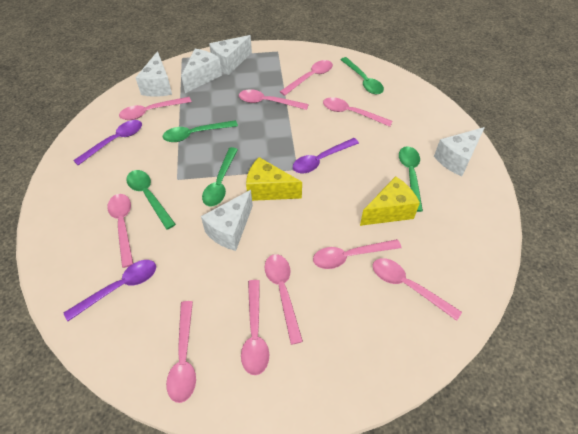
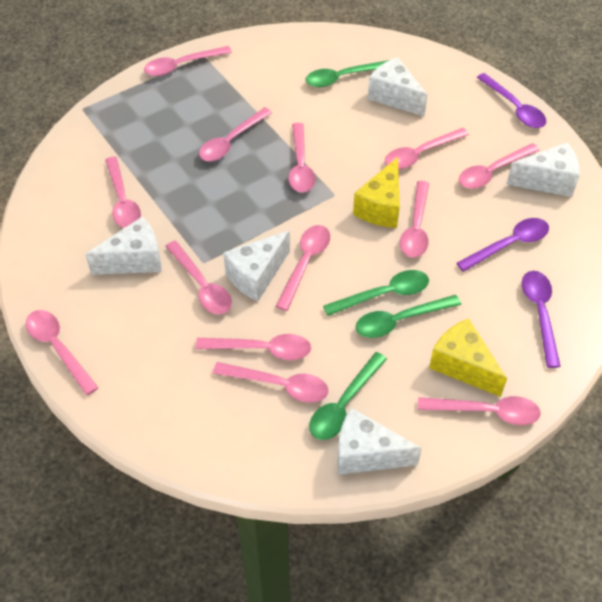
green spoon: [126,170,176,230] [163,120,238,142] [202,147,238,206] [340,57,384,95] [399,146,423,212] = 5 -> [305,60,389,87] [309,352,387,440] [323,270,429,316] [356,295,461,338] = 4
pink spoon: [107,194,133,268] [119,97,192,120] [166,301,196,403] [239,89,309,110] [241,280,269,375] [264,254,303,345] [280,60,333,96] [313,239,401,269] [323,97,393,127] [373,258,462,321] = 10 -> [26,310,98,396] [105,157,141,228] [144,46,232,76] [165,241,232,314] [195,334,311,360] [199,107,272,161] [213,362,329,403] [275,225,330,311] [288,123,316,193] [385,128,469,169] [400,181,429,258] [418,396,541,425] [459,143,540,189] = 13

